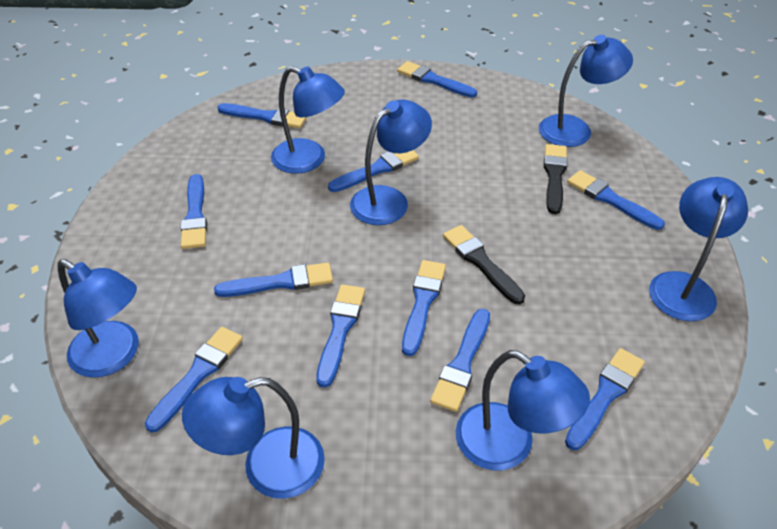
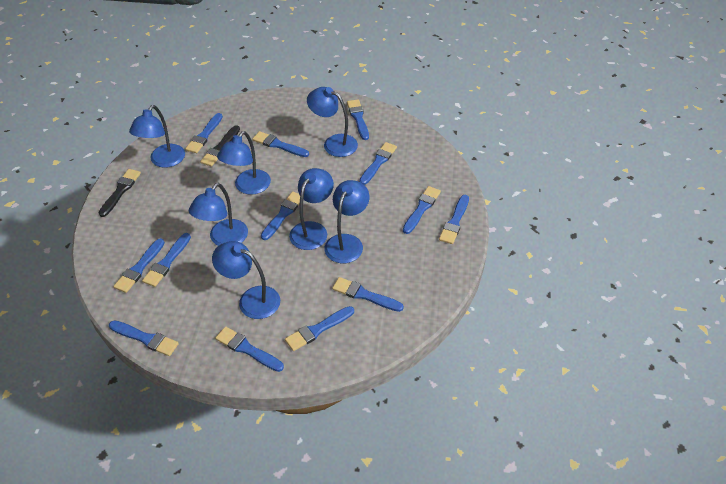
blue brush: [145,327,243,433] [181,174,207,249] [214,262,333,297] [217,103,307,128] [316,284,365,388] [328,150,419,192] [397,61,477,98] [402,260,446,356] [430,309,490,412] [565,348,645,450] [567,170,665,230] = 11 -> [109,321,179,356] [113,238,165,293] [142,233,191,287] [185,113,223,153] [215,326,284,372] [253,131,309,157] [261,192,300,240] [285,306,354,351] [332,277,404,312] [347,99,369,140] [359,142,397,185] [403,186,441,234] [439,195,469,244] = 13

